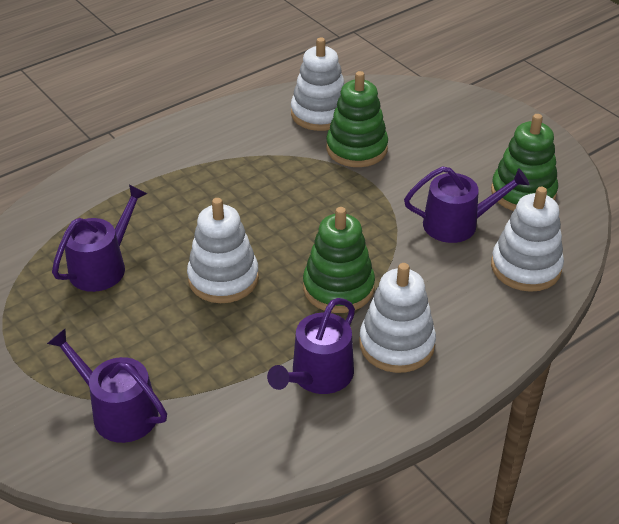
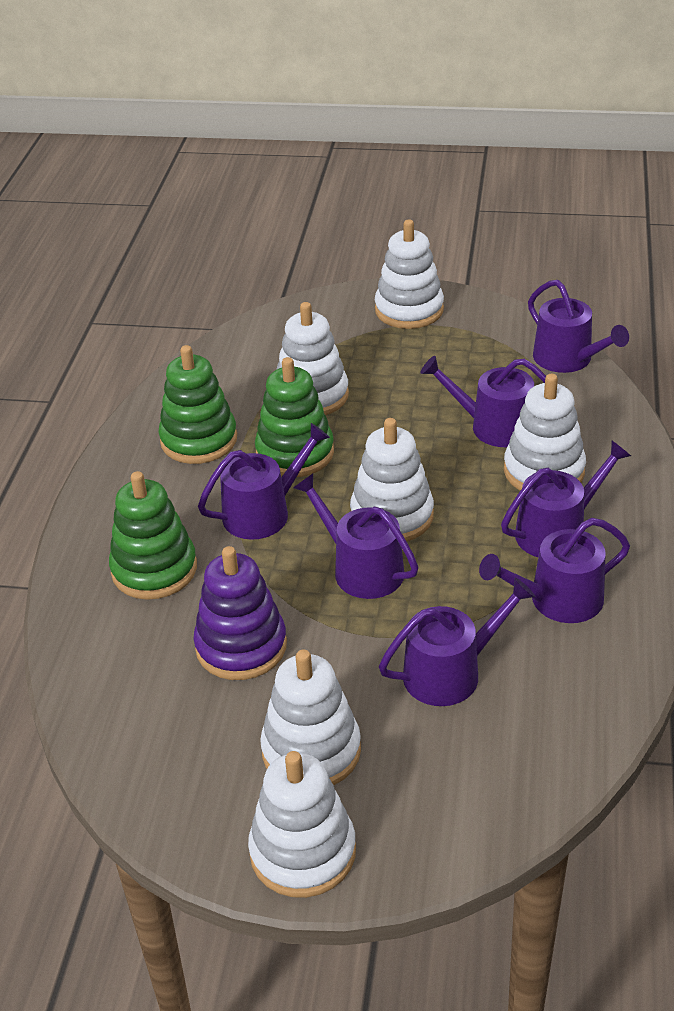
purple stacking toy: none = 0 -> [193,546,287,680] = 1
purple watering can: [47,329,167,443] [52,185,147,292] [267,298,355,394] [404,166,529,243] = 4 -> [198,423,330,540] [293,474,418,599] [379,577,536,706] [420,356,546,447] [479,518,630,623] [501,441,631,557] [528,280,629,373] = 7
white stacking toy: [187,198,259,303] [291,38,344,131] [359,263,436,373] [491,187,564,292] = 4 -> [248,751,356,898] [260,649,361,785] [277,302,349,415] [350,418,434,541] [375,220,444,329] [504,374,586,491] = 6

